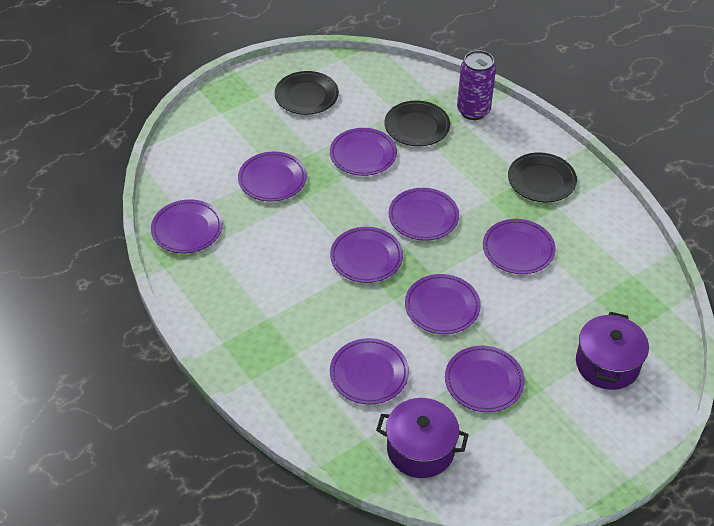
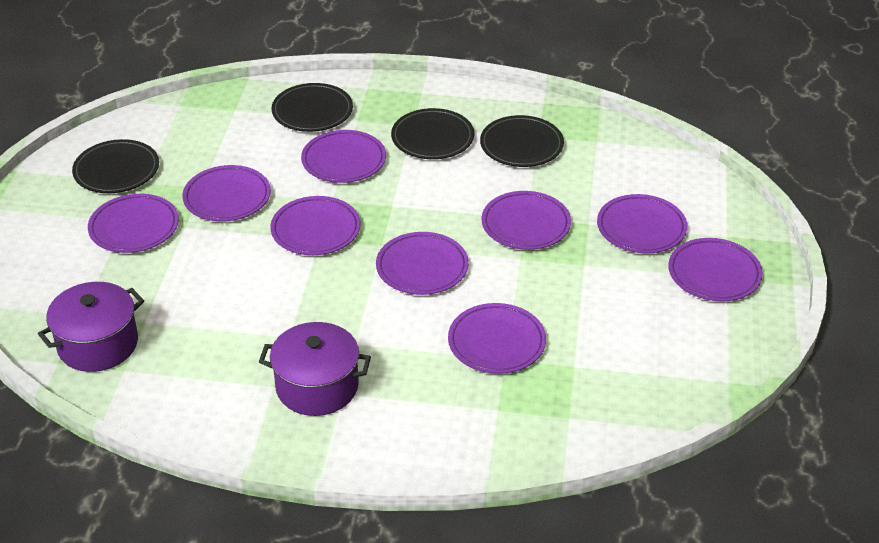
black plate: [274,71,339,115] [385,100,450,146] [508,152,577,202] = 3 -> [72,139,159,193] [272,83,353,132] [391,108,474,159] [480,115,564,167] = 4
purple can: [457,50,496,120] = 1 -> none = 0

